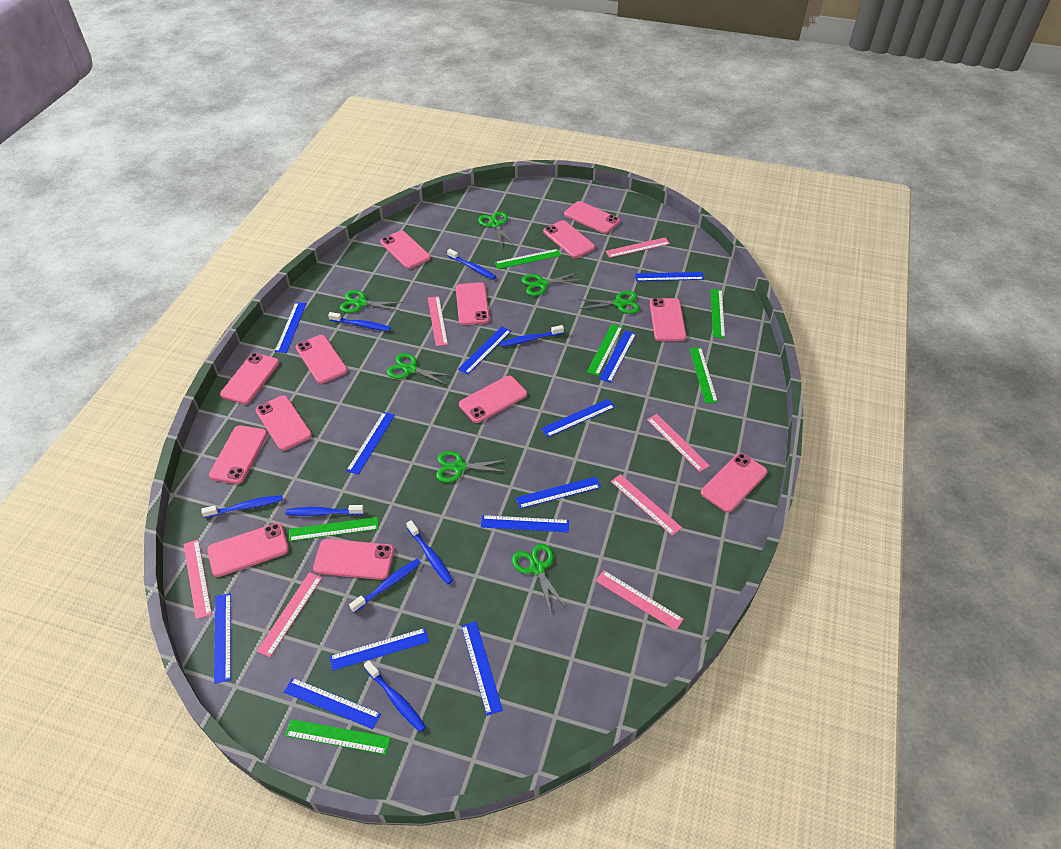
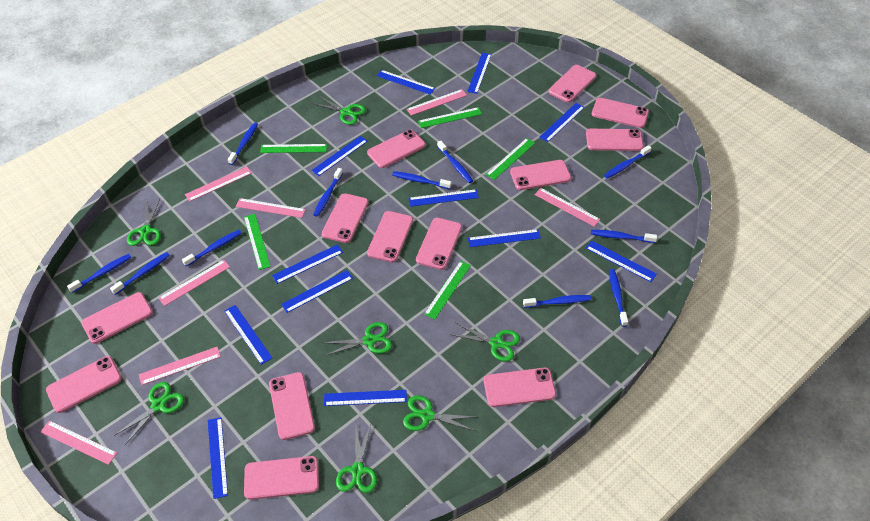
blue toothbrush: [201,495,283,518] [286,505,364,516] [328,312,391,331] [349,559,421,613] [364,661,426,732] [406,520,453,584] [447,249,496,280] [500,325,564,347] = 8 -> [67,254,131,293] [110,252,170,295] [182,230,242,267] [228,123,258,165] [313,168,343,217] [392,171,452,189] [437,141,473,183] [523,295,591,308] [591,230,657,243] [604,145,651,178] [609,269,628,327] = 11
green ruler: [285,719,391,755] [289,517,378,541] [495,249,561,269] [587,324,623,376] [689,347,718,403] [710,289,725,338] = 6 -> [244,214,271,270] [260,144,327,153] [418,107,482,128] [424,261,471,319] [486,138,535,180] = 5

